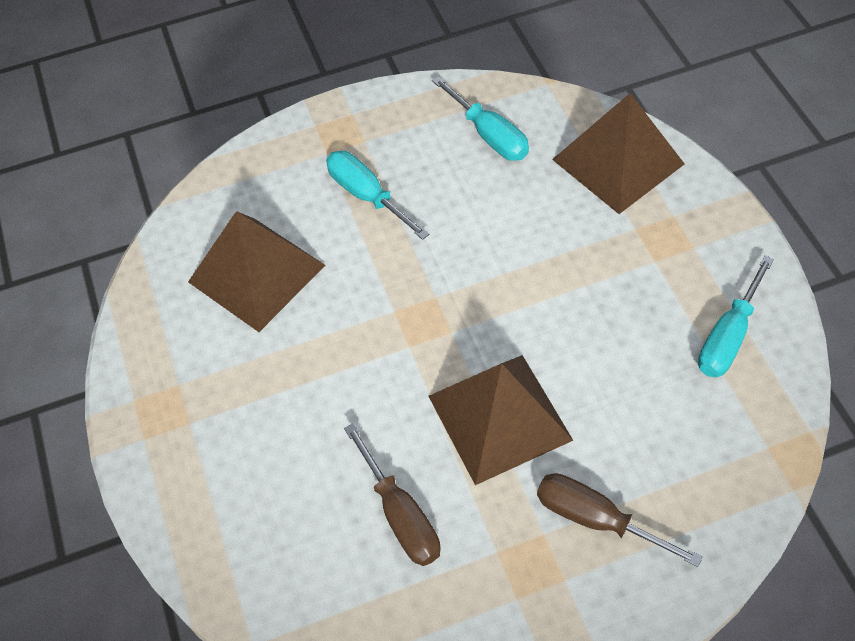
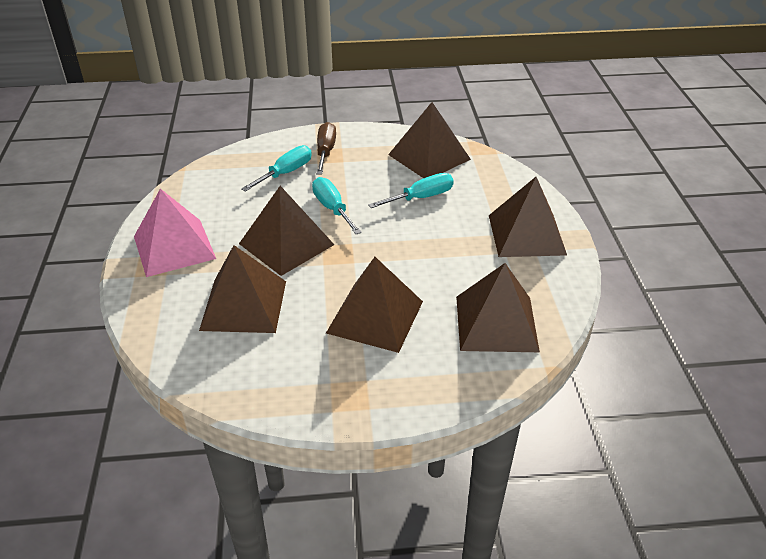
brown pyramid: [188,211,325,332] [428,355,573,485] [552,93,684,214] = 3 -> [199,245,286,333] [239,186,334,276] [326,257,423,353] [388,102,471,178] [456,263,540,352] [489,177,567,257] = 6
brown screwdriver: [344,423,441,566] [537,473,703,567] = 2 -> [316,122,336,175] = 1
pink pyramid: none = 0 -> [134,189,216,277] = 1

